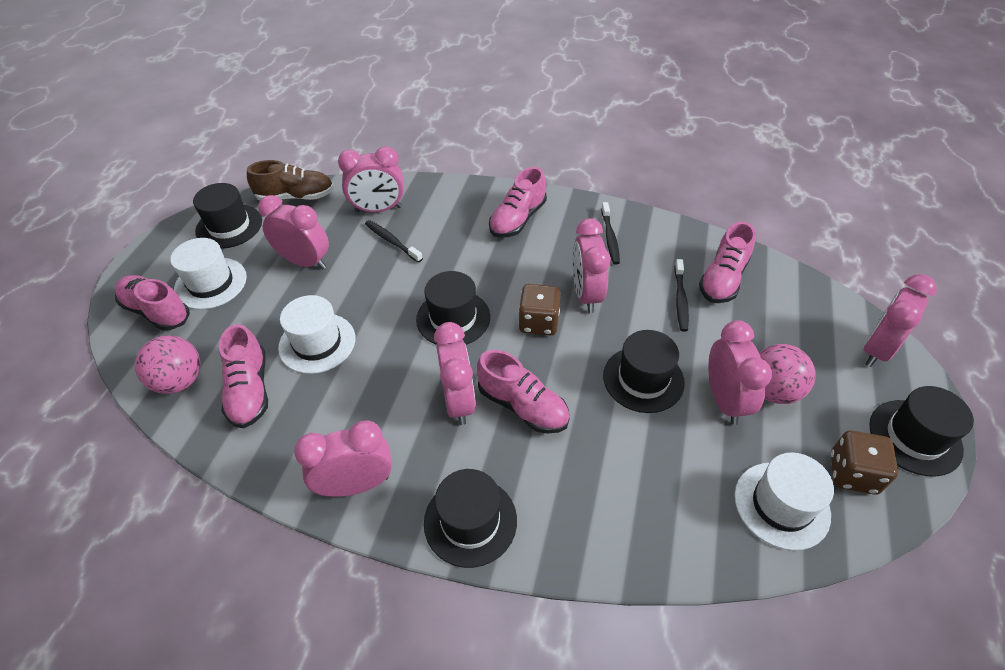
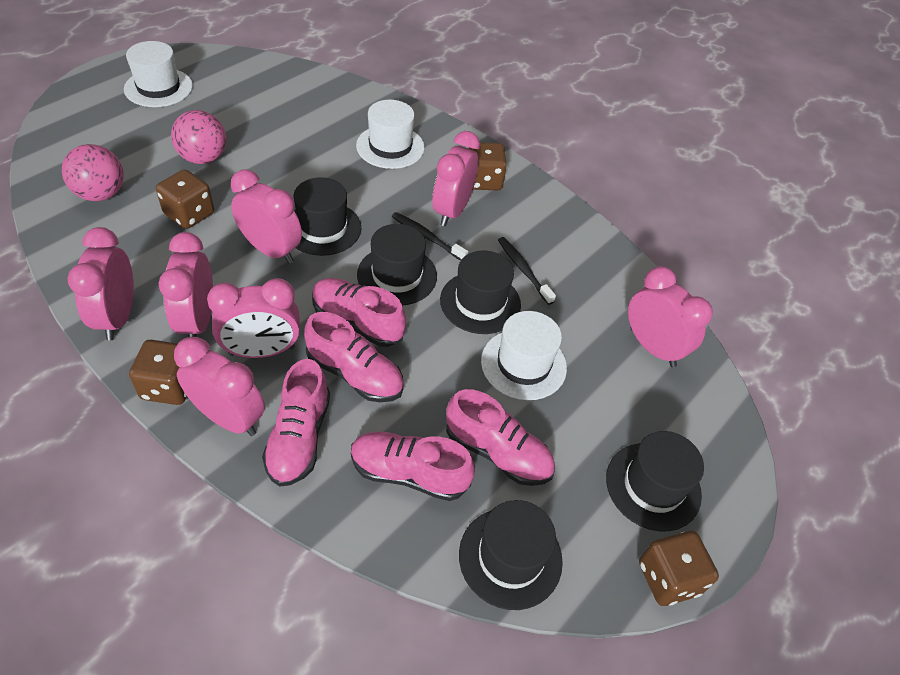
black toothbrush: [365,220,423,263] [601,202,620,265] [674,259,689,332] = 3 -> [391,212,469,261] [498,237,556,305] = 2
brown dice: [519,284,561,335] [831,430,898,495] = 2 -> [129,340,187,405] [156,169,214,229] [469,142,507,190] [639,531,719,606] = 4
brown shoe: [247,160,334,200] = 1 -> none = 0

